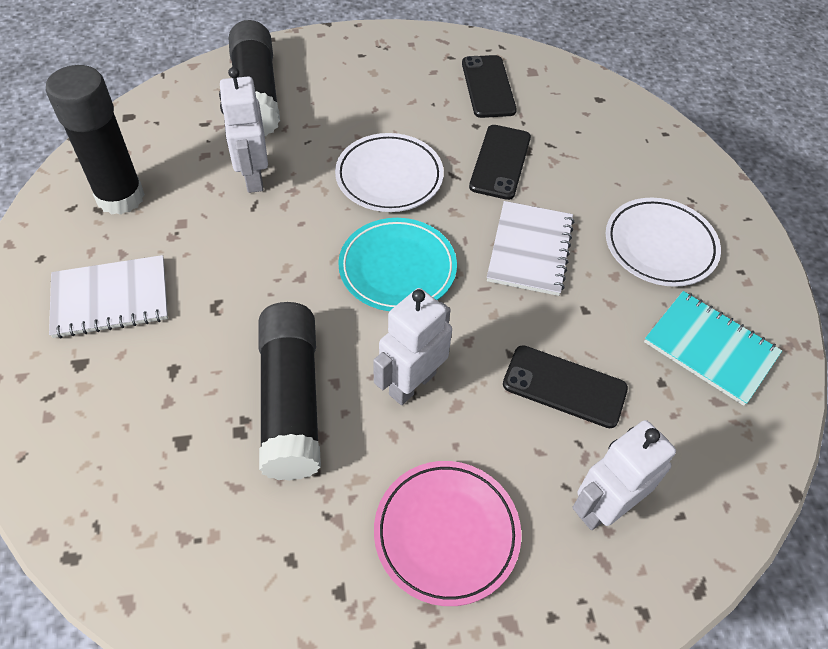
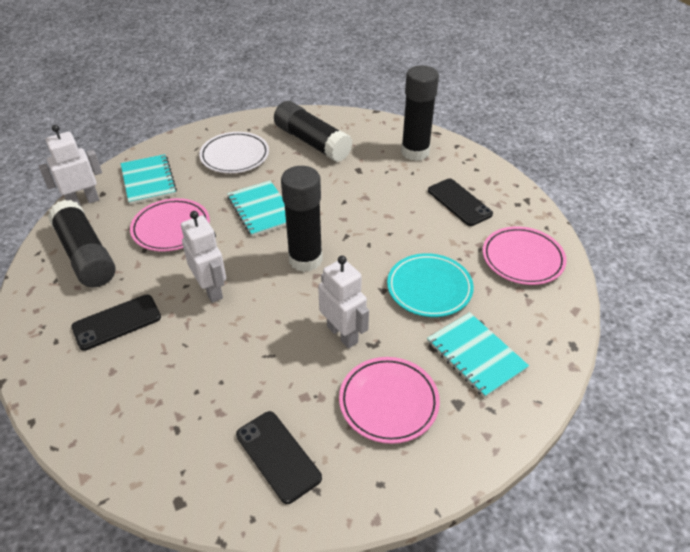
black glue stick: [46,65,145,215] [229,20,280,136] [258,302,321,481] = 3 -> [48,200,115,287] [274,101,353,162] [281,166,323,272] [401,65,439,161] = 4
pink plate: [374,461,521,606] = 1 -> [130,198,210,252] [339,357,440,444] [483,226,567,285] = 3
turquoise notebook: [644,291,782,406] = 1 -> [121,154,177,204] [227,180,286,237] [427,312,529,398] = 3
white notebook: [49,255,168,338] [487,201,574,296] = 2 -> none = 0
white plate: [335,133,444,212] [606,198,721,287] = 2 -> [199,132,269,173] = 1

